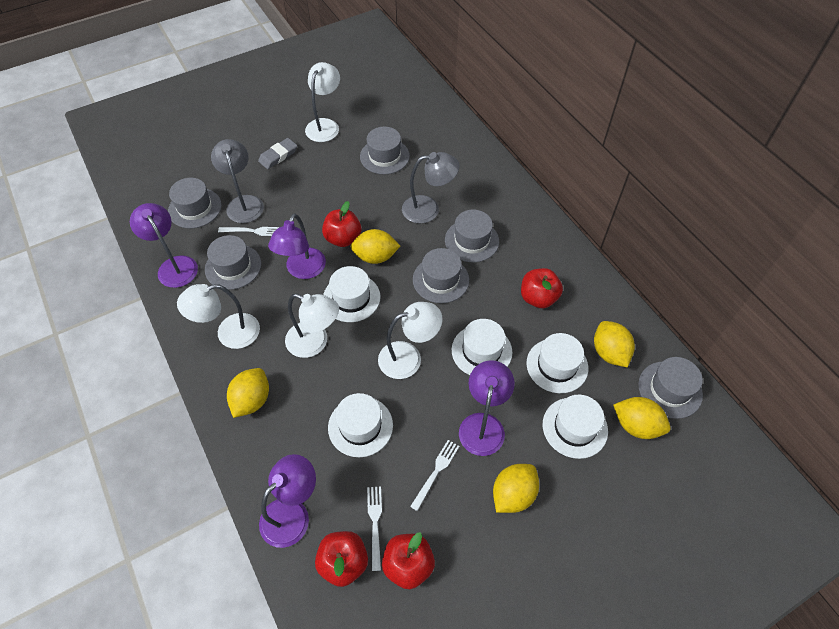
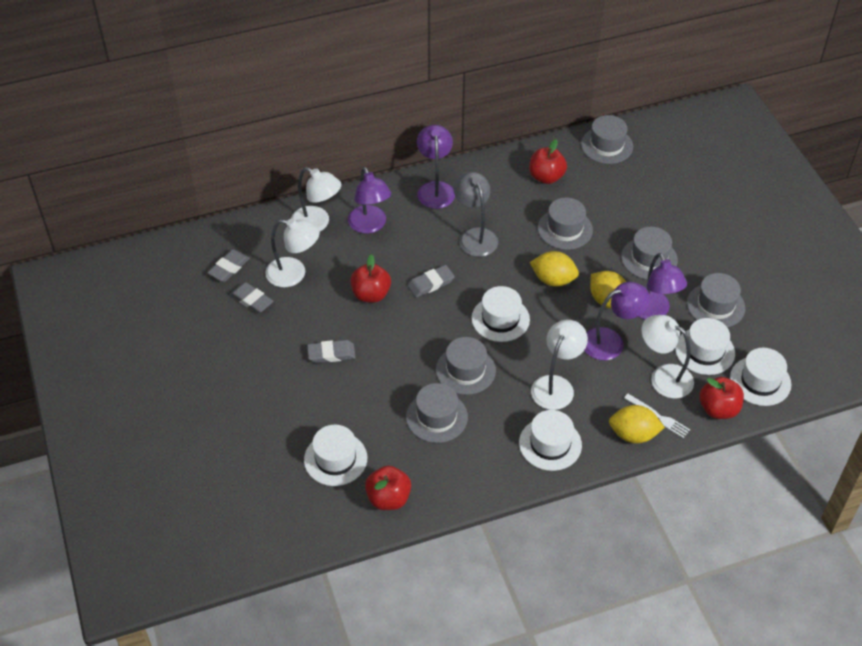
grey eraser: [258,138,297,169] = 1 -> [207,249,250,282] [230,282,273,314] [307,340,356,363] [408,265,455,298] = 4
grey lamp: [211,139,264,223] [402,152,459,223] = 2 -> [454,172,498,257] = 1
white fork: [218,227,279,236] [367,486,382,571] [410,440,460,511] = 3 -> [624,394,690,438] = 1
yellow lemon: [227,368,269,418] [351,229,400,264] [493,464,539,513] [594,321,635,367] [613,397,671,439] = 5 -> [530,251,579,287] [590,271,626,308] [609,405,665,443] = 3

